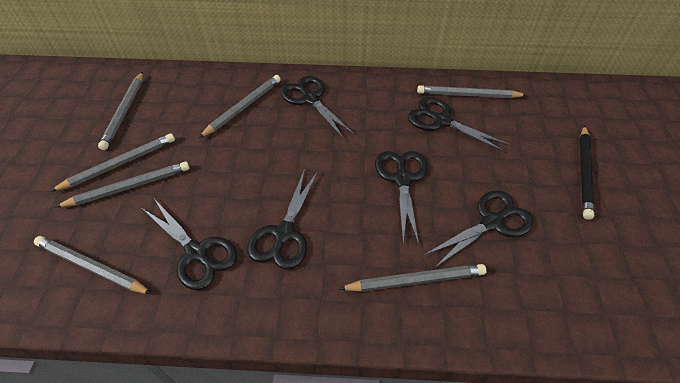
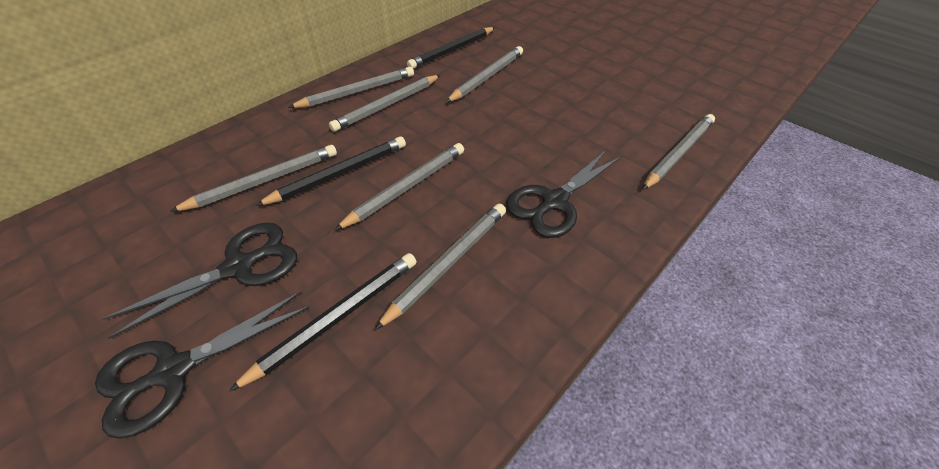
black pencil: [580,125,594,220] = 1 -> [228,253,417,392] [255,136,406,206] [407,27,495,69] = 3
black scissors: [143,200,237,290] [247,169,318,270] [280,76,355,139] [375,151,427,245] [408,97,511,153] [423,190,534,268] = 6 -> [95,291,310,439] [102,222,297,339] [506,150,621,238] = 3

